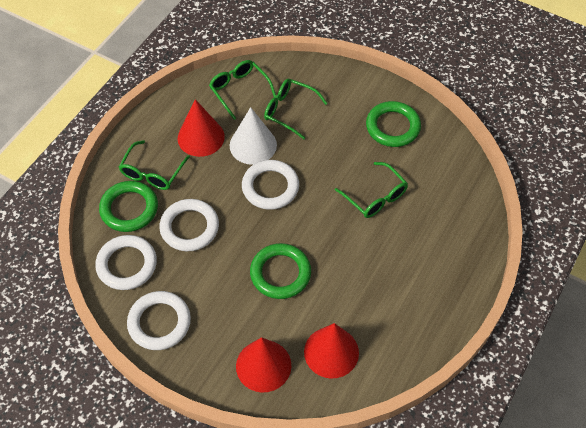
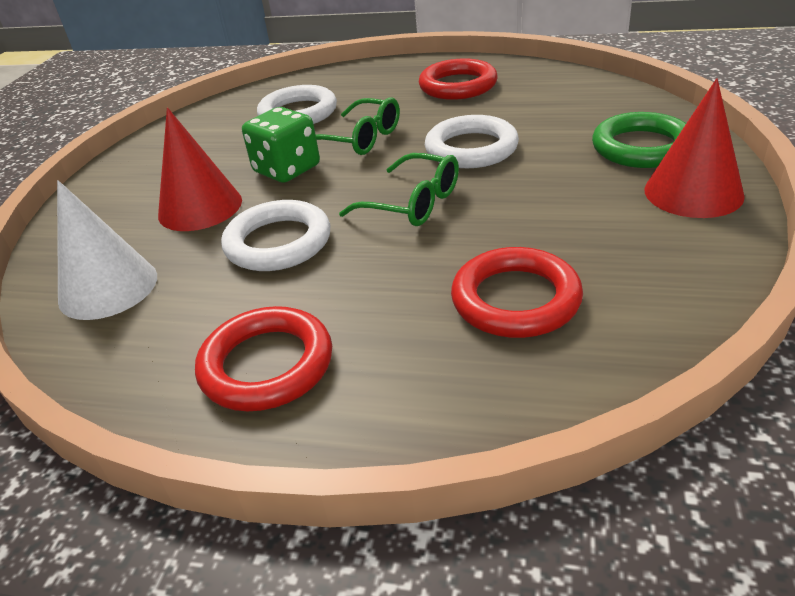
green dice: none = 0 -> [242,107,320,183] = 1
green glasses: [119,140,190,190] [209,60,276,120] [264,79,328,139] [335,162,408,218] = 4 -> [316,97,400,155] [339,153,459,226] = 2
green ring: [99,181,158,232] [250,243,311,299] [366,101,421,147] = 3 -> [592,112,686,168] = 1
red cone: [178,99,225,157] [236,337,291,392] [304,323,359,379] = 3 -> [158,107,242,231] [644,78,745,218] = 2
red ring: none = 0 -> [195,306,332,411] [419,58,497,100] [451,247,583,338] = 3
white ring: [95,235,157,290] [127,291,191,350] [159,199,219,251] [242,160,299,210] = 4 -> [221,200,330,271] [257,85,337,124] [425,115,519,168] = 3

